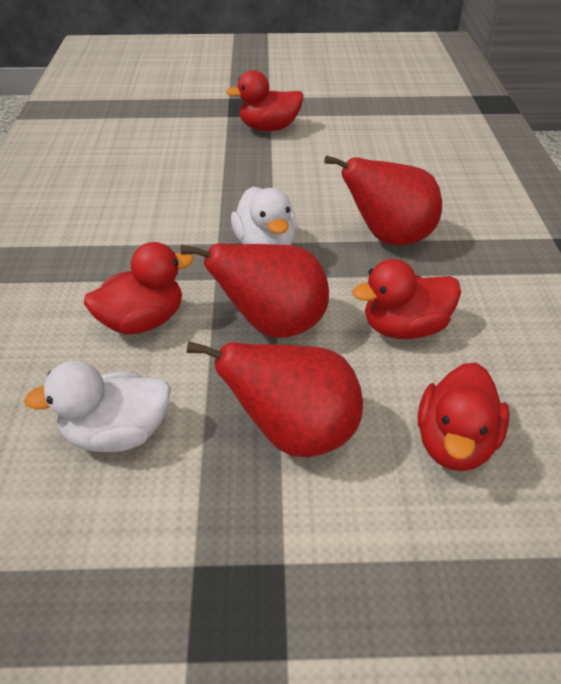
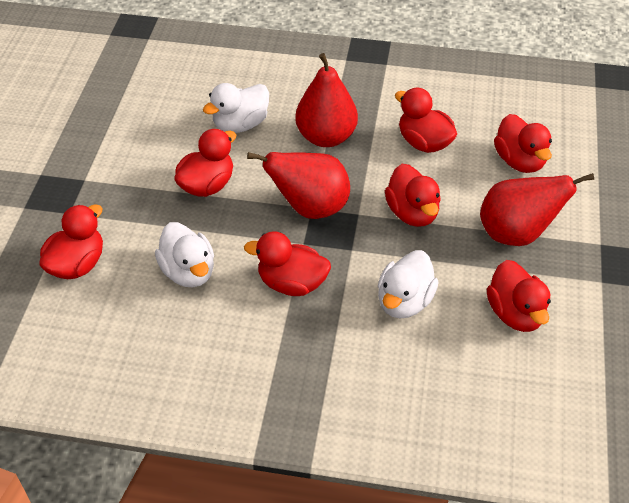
red duck: [84,242,193,335] [226,70,303,131] [352,259,461,339] [418,363,510,471] = 4 -> [39,204,103,279] [175,129,236,197] [244,231,331,296] [385,164,441,227] [395,88,457,153] [487,260,551,332] [494,114,552,173] = 7
white duck: [24,361,171,452] [231,186,297,245] = 2 -> [155,222,214,287] [203,83,269,133] [378,250,438,318] = 3

